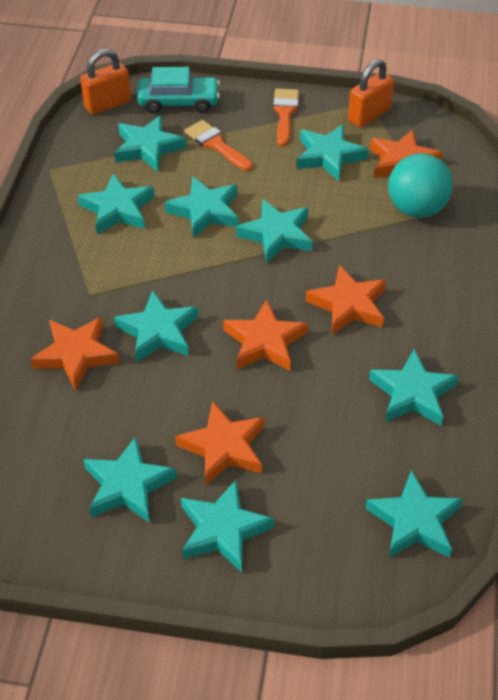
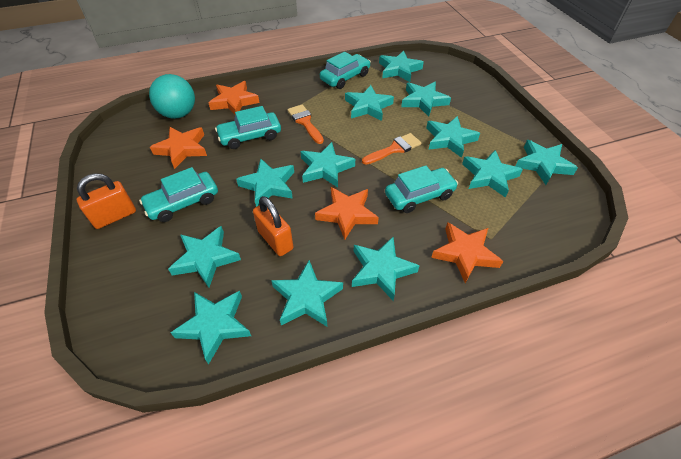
orange star: [31,317,119,391] [175,401,264,485] [223,300,308,371] [306,265,386,335] [370,130,443,178] = 5 -> [150,127,207,169] [209,81,259,115] [315,187,379,240] [431,222,503,283] = 4
turquoise car: [137,67,220,114] = 1 -> [139,167,218,222] [215,106,281,149] [320,52,371,89] [385,166,458,213] = 4
turquoise star: [78,174,154,235] [83,436,177,523] [114,291,198,362] [115,115,186,172] [165,177,238,238] [181,480,274,573] [236,199,312,263] [296,124,368,181] [365,470,463,558] [369,349,459,426] = 10 -> [168,226,241,288] [171,291,251,365] [236,159,294,207] [271,260,343,327] [300,142,355,188] [345,85,394,121] [352,237,420,301] [379,51,424,82] [401,82,451,117] [426,116,480,158] [462,150,523,198] [516,140,578,185] = 12

